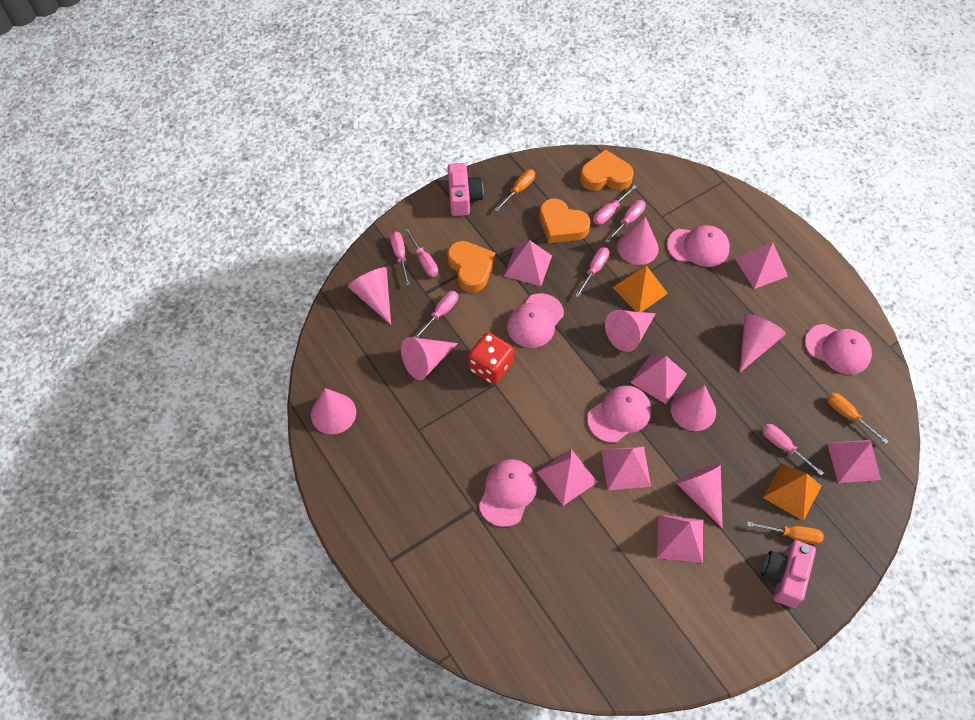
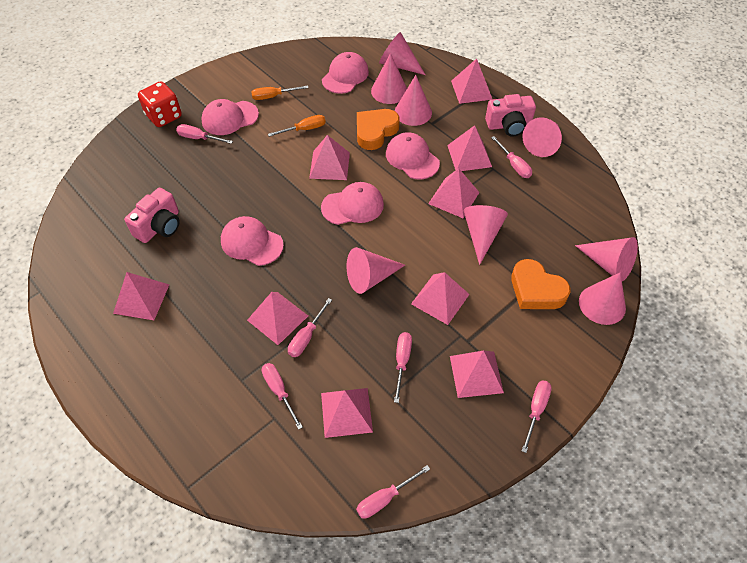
orange heart: [447,241,495,293] [539,198,590,243] [580,149,634,191] = 3 -> [357,109,400,150] [511,259,570,309] = 2
orange pyramid: [612,266,668,312] [763,464,822,521] = 2 -> none = 0
orange screwdriver: [495,169,535,212] [747,521,824,544] [827,393,888,444] = 3 -> [251,85,308,100] [268,115,326,137] = 2
pink pyramid: [504,240,552,286] [537,449,598,506] [601,446,651,490] [630,353,687,404] [657,515,703,563] [735,242,788,289] [827,440,881,483] = 7 -> [113,272,169,320] [247,292,308,345] [309,135,350,180] [321,388,373,438] [411,272,470,325] [428,168,480,218] [447,125,492,171] [450,350,504,398] [451,58,492,104] = 9

